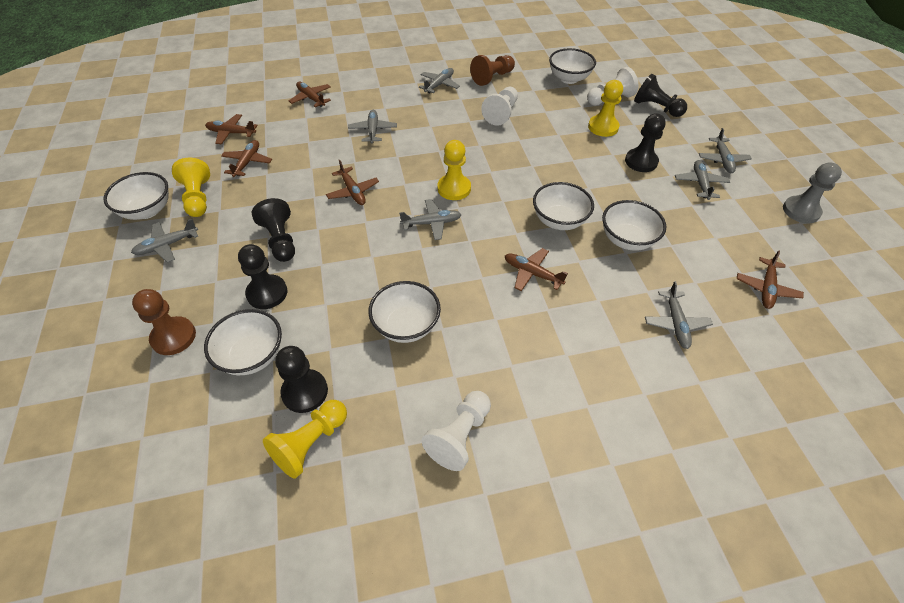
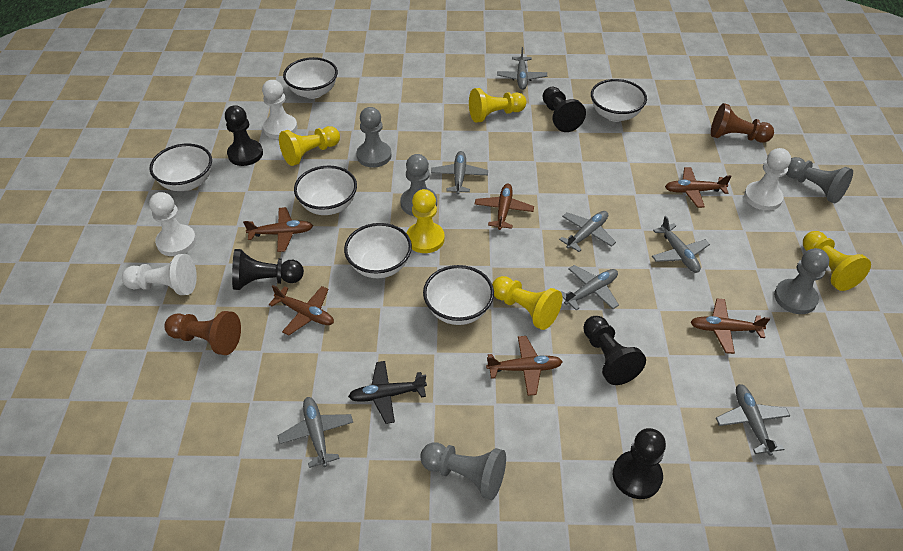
black plane: none = 0 -> [348,361,427,424] = 1
grey pawn: [783,162,842,224] = 1 -> [357,107,392,168] [400,154,437,216] [420,442,506,500] [774,248,829,314] [786,157,853,204] = 5
white pawn: [422,391,491,471] [481,87,518,126] [587,67,638,106] = 3 -> [122,254,197,295] [149,192,196,256] [262,80,297,139] [744,148,791,211] = 4
yellow pawn: [172,158,210,217] [263,400,347,479] [437,140,471,200] [588,80,623,137] = 4 -> [279,126,340,166] [407,189,445,253] [469,88,526,122] [492,276,562,330] [803,231,871,291] = 5

